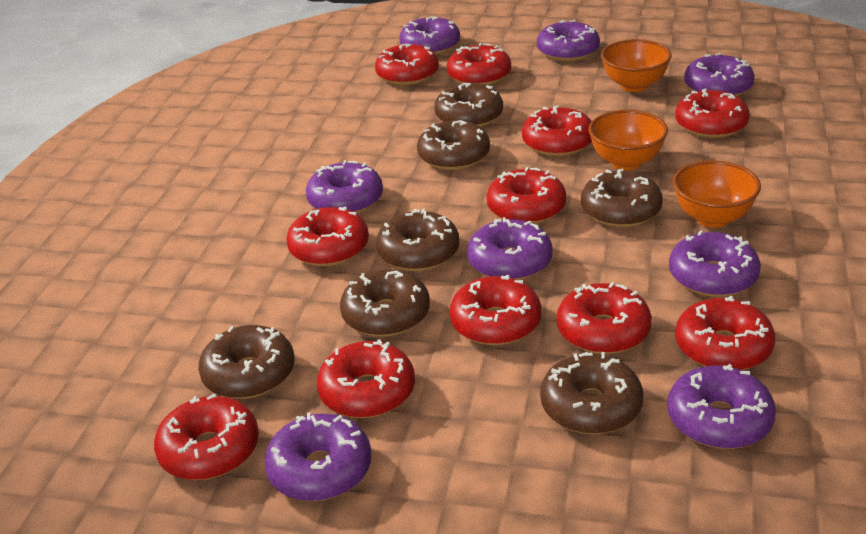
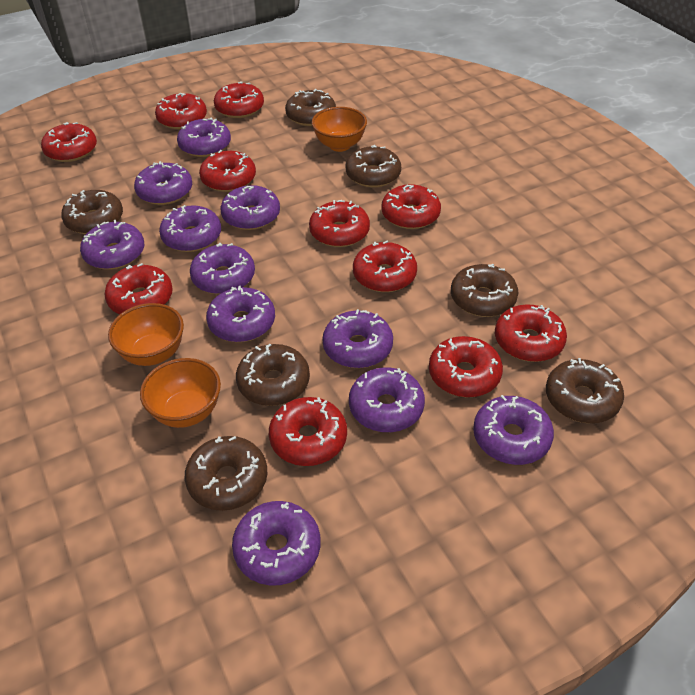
purple donut: [264,412,371,501] [306,160,383,214] [399,16,460,55] [467,217,553,280] [537,20,600,62] [667,364,776,449] [669,230,761,297] [684,53,755,96] = 8 -> [80,220,144,270] [134,161,192,205] [159,205,221,252] [177,117,231,157] [190,243,255,294] [206,286,275,342] [220,185,280,230] [232,501,320,585] [322,309,393,368] [349,367,425,432] [473,395,554,465] = 11

